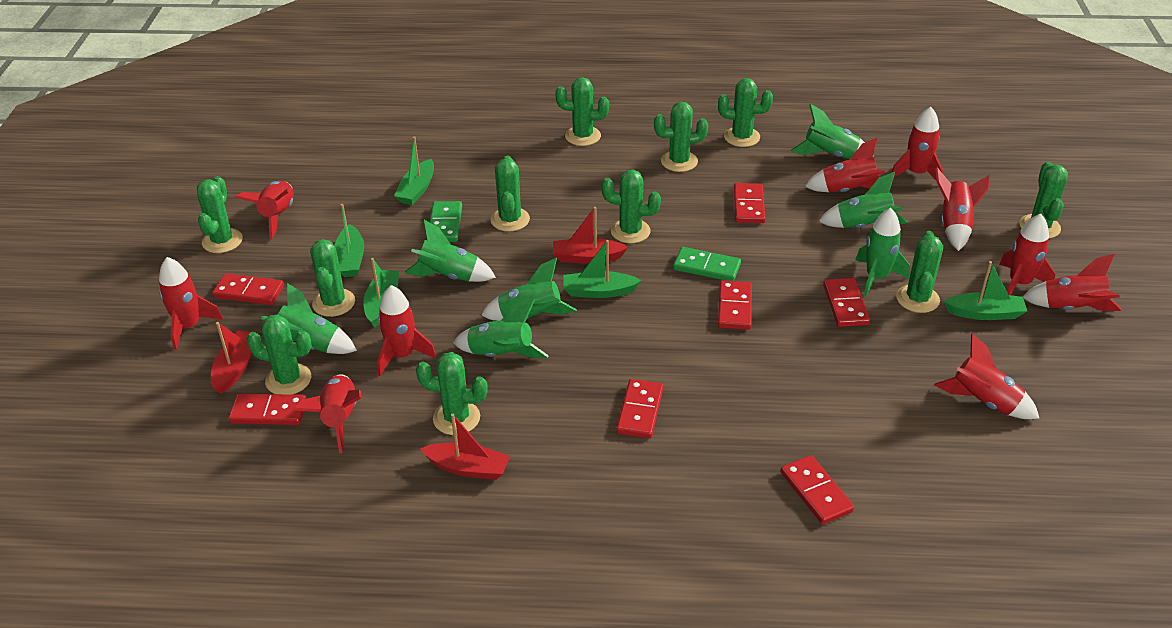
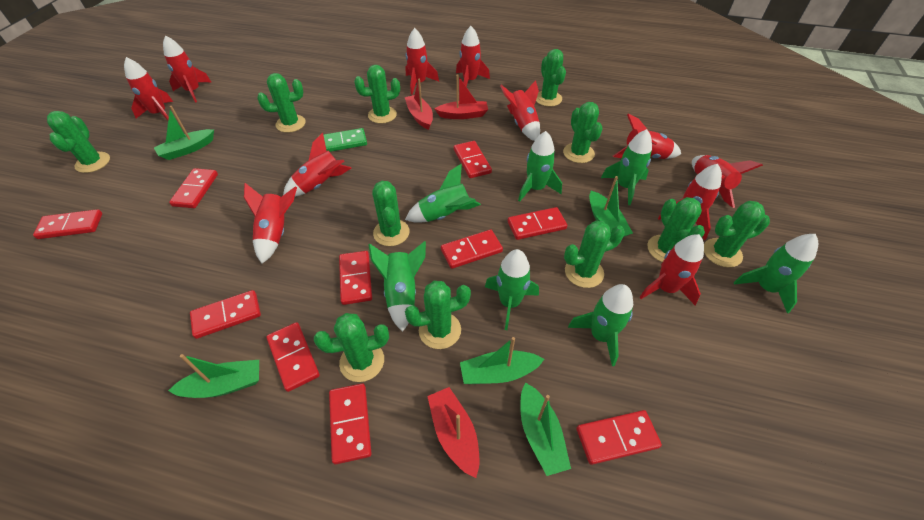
green domino: [430,201,462,242] [673,247,741,281] = 2 -> [324,128,367,152] = 1
red domino: [212,273,284,305] [229,393,307,425] [616,379,663,438] [718,280,752,330] [734,183,765,223] [781,455,854,524] [823,278,870,327] = 7 -> [33,209,102,239] [169,168,218,208] [190,290,261,339] [266,322,320,392] [329,384,372,464] [339,251,372,305] [441,229,503,269] [454,141,492,178] [508,207,567,240] [576,410,662,465] = 10
red rocket: [159,257,223,350] [235,181,294,239] [294,374,361,454] [377,285,437,376] [805,137,885,192] [891,107,944,181] [934,334,1039,419] [935,168,990,251] [999,214,1055,295] [1022,254,1122,311] = 10 -> [124,57,173,120] [163,36,211,103] [244,183,297,264] [283,132,351,197] [406,28,439,95] [456,26,490,87] [500,80,540,141] [613,114,681,159] [639,234,704,306] [658,164,722,240] [692,155,763,208] = 11

